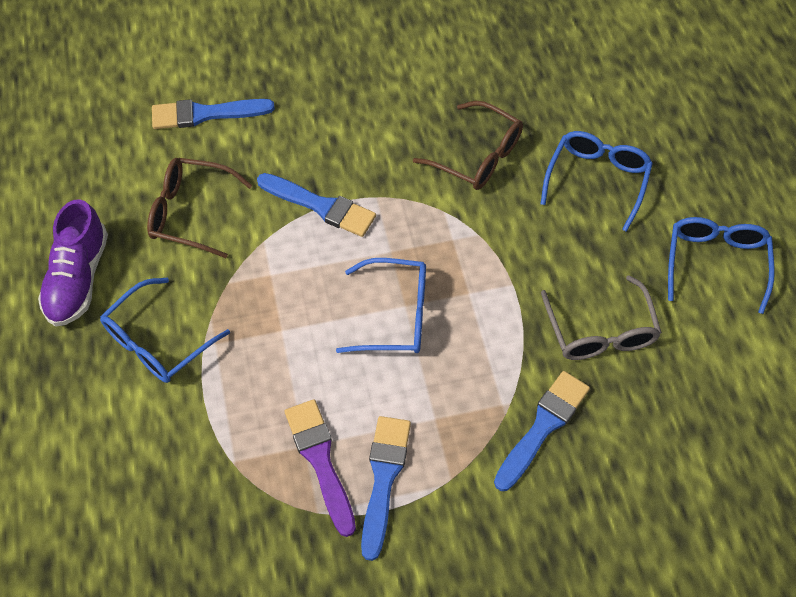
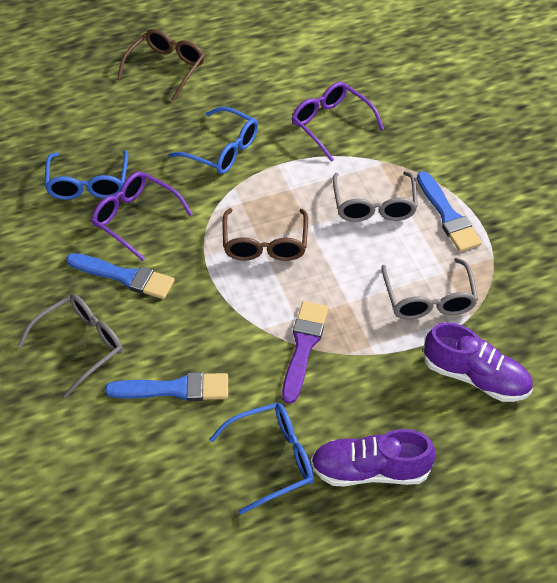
blue brush: [152,99,275,129] [257,173,376,237] [361,416,411,561] [494,371,590,491] = 4 -> [66,253,175,299] [105,372,228,401] [417,171,482,252] = 3
blue glasses: [100,278,230,383] [336,258,426,353] [540,131,653,232] [668,217,775,314] = 4 -> [45,150,128,200] [168,107,258,174] [209,403,314,514] = 3
grey glasses: [541,275,662,360] = 1 -> [18,294,123,398] [333,171,418,222] [382,258,478,319] = 3
purple glasses: none = 0 -> [92,172,193,261] [292,82,384,162] = 2
purple shoe: [38,199,108,327] = 1 -> [311,429,436,487] [423,322,533,402] = 2

